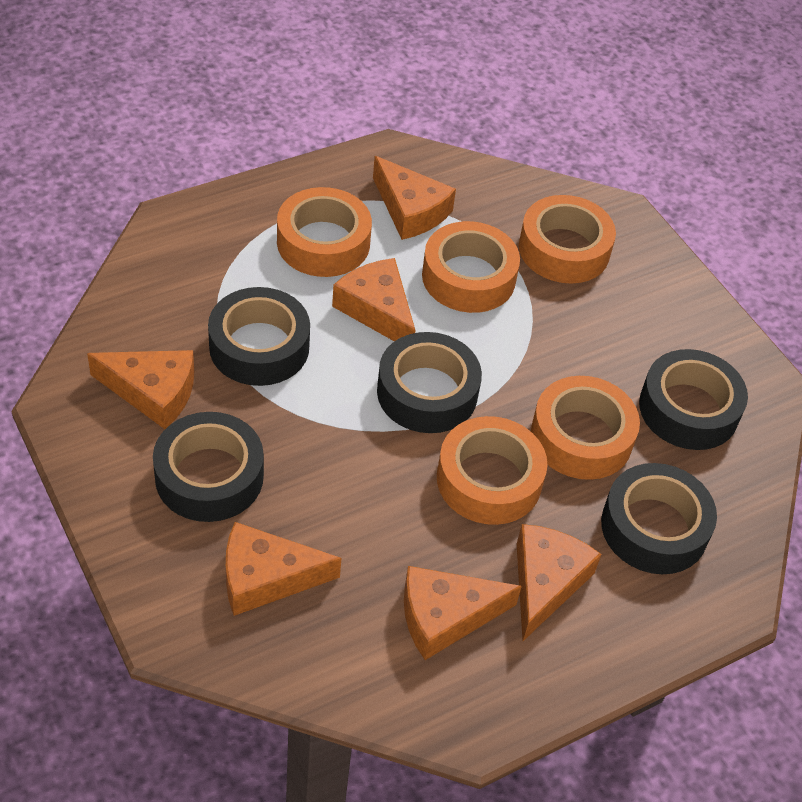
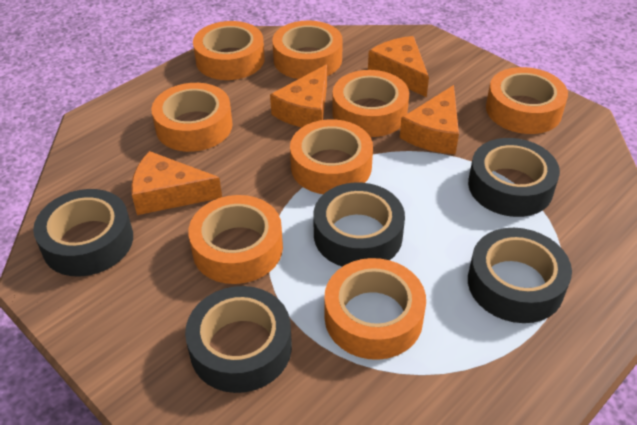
orange cheese: [87,350,194,429] [226,522,341,616] [332,258,416,341] [373,156,456,240] [404,566,522,660] [517,524,601,641] = 6 -> [131,151,222,215] [270,64,327,127] [368,36,429,97] [400,85,459,154] = 4
orange tape: [277,187,372,277] [422,221,520,313] [437,416,548,525] [519,195,616,284] [531,376,640,480] = 5 -> [151,83,233,152] [188,195,283,284] [193,21,265,80] [272,20,343,79] [290,119,373,194] [324,258,426,360] [332,70,409,137] [486,67,568,134] = 8

